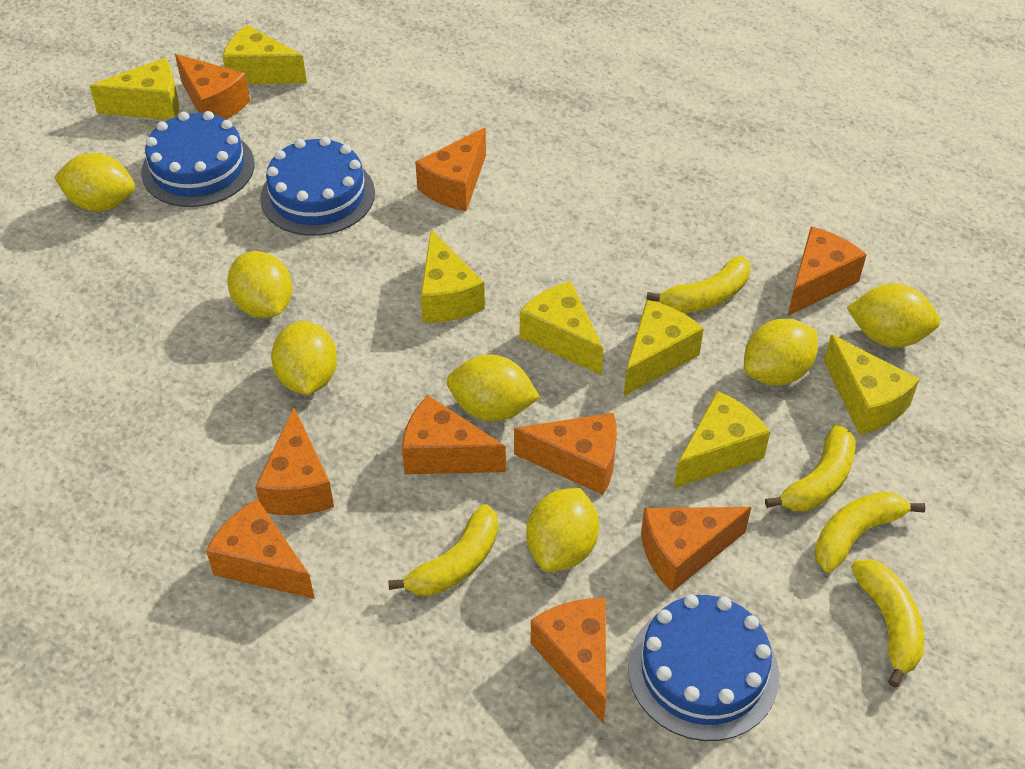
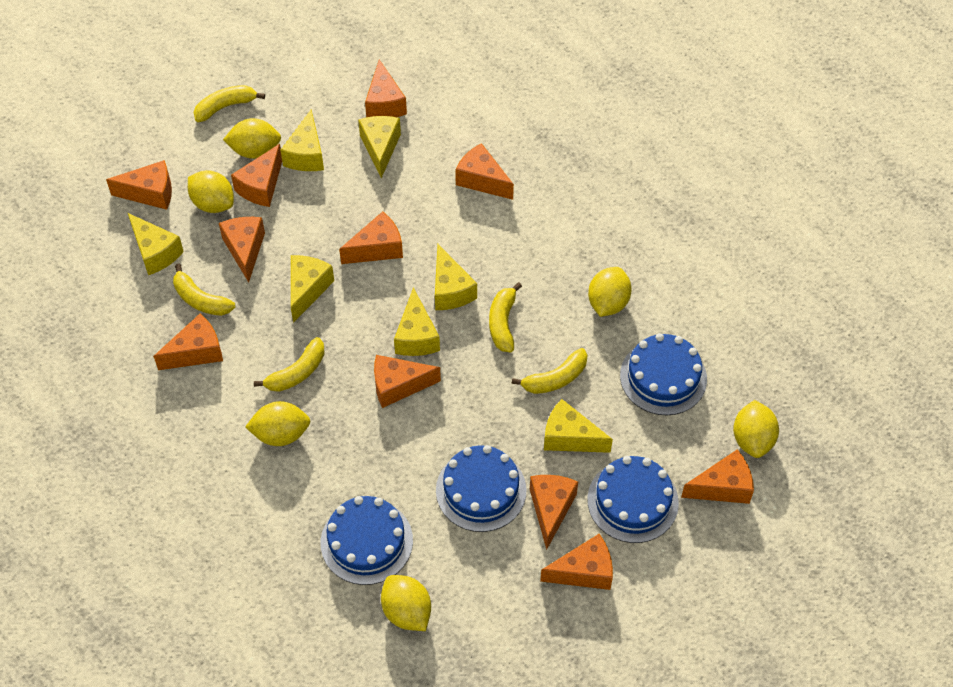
blue cake: [141,111,255,207] [260,137,375,236] [628,594,779,741] = 3 -> [321,496,413,585] [436,445,527,532] [587,456,679,543] [620,333,707,415] = 4
orange cheese: [175,54,250,120] [206,499,315,599] [255,407,334,515] [402,395,506,474] [415,128,486,211] [514,413,617,495] [530,598,606,724] [641,507,752,592] [788,227,867,316] = 9 -> [106,160,172,210] [153,314,223,370] [219,217,265,283] [231,144,282,207] [339,211,403,264] [365,59,407,117] [374,355,441,408] [455,143,514,200] [530,475,578,550] [540,534,613,590] [681,449,754,504] = 11
yellow lemon: [54,153,135,212] [227,251,292,318] [271,321,337,395] [447,355,540,421] [526,488,599,572] [744,319,818,385] [847,283,940,347] = 7 -> [188,170,234,213] [223,118,281,159] [245,401,310,446] [381,575,431,631] [588,267,632,317] [733,400,779,458] = 6

